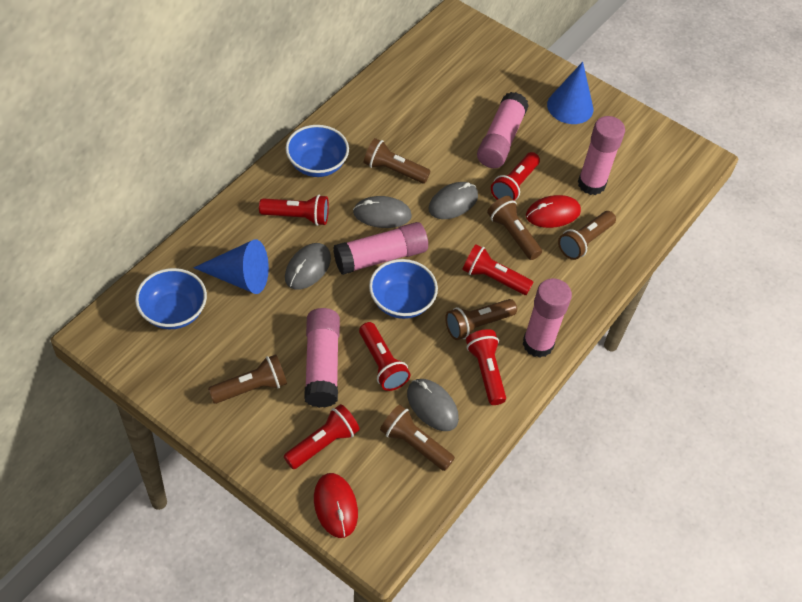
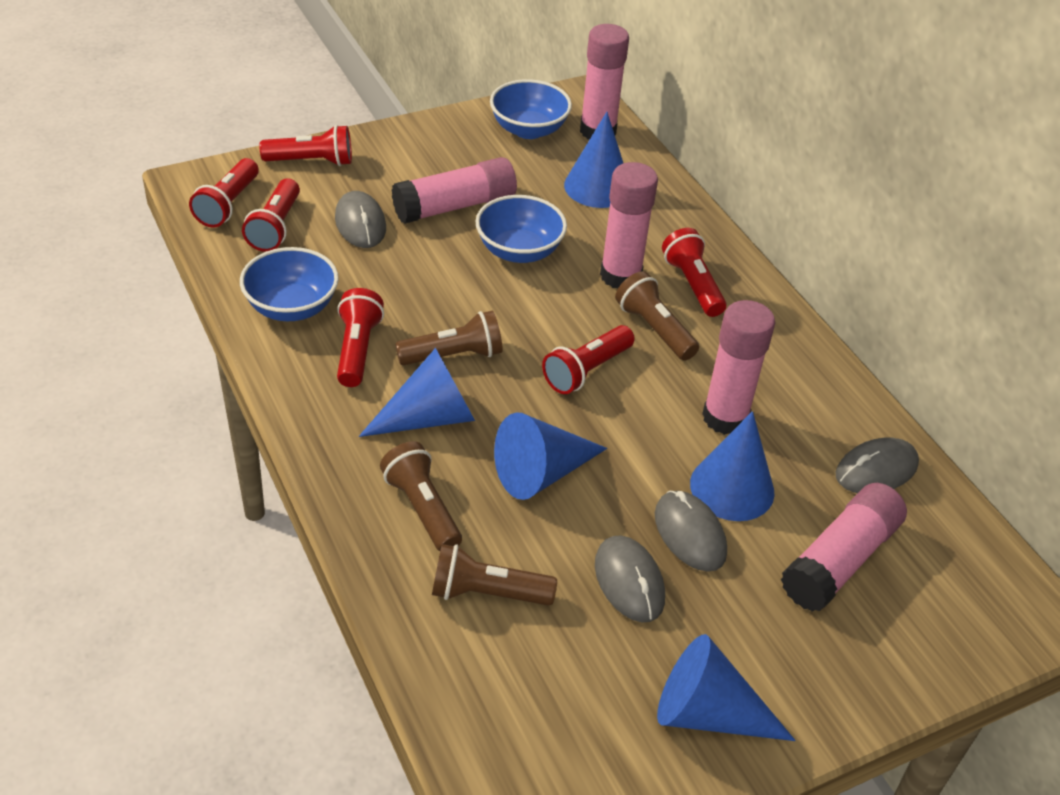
blue cone: [193,239,269,294] [547,62,593,124] = 2 -> [359,348,475,437] [494,412,607,500] [564,112,623,208] [657,634,796,741] [690,411,774,521] = 5
brown flashlight: [208,354,287,404] [364,138,431,184] [380,405,455,471] [445,299,517,340] [487,196,542,260] [558,211,616,260] = 6 -> [380,441,462,551] [395,310,503,365] [432,544,557,606] [615,271,699,361] = 4
red mouse: [314,473,358,538] [526,195,581,228] = 2 -> none = 0

